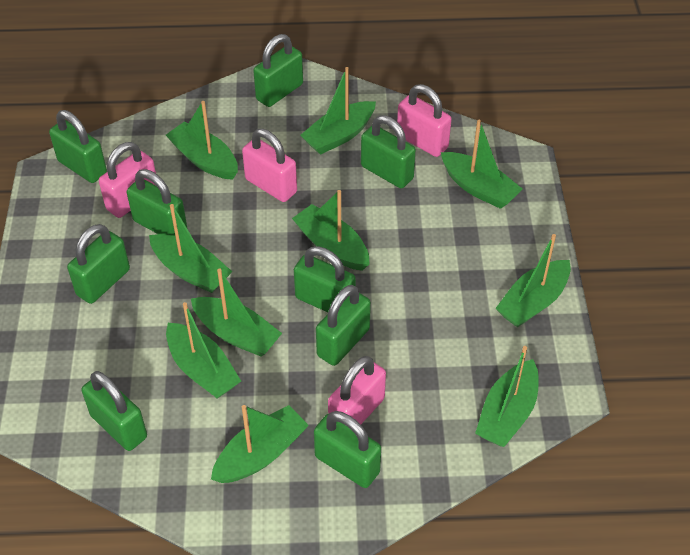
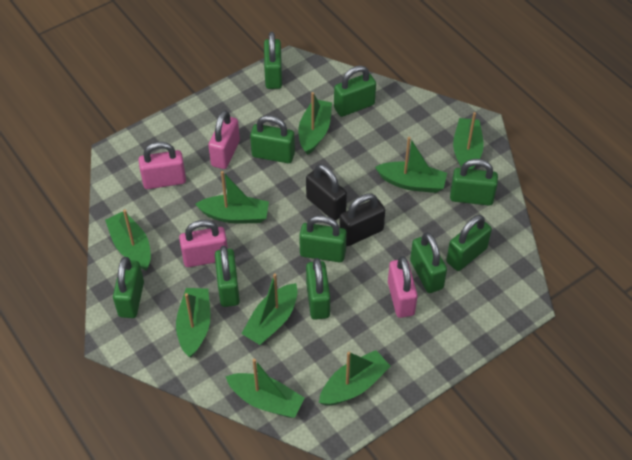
black padlock: none = 0 -> [306,164,347,221] [339,193,385,246] = 2
green boat: [149,204,233,293] [166,101,238,180] [166,302,241,399] [191,268,282,357] [211,405,309,483] [292,190,370,271] [300,67,376,155] [441,120,523,209] [475,346,539,447] [495,234,571,327] = 10 -> [105,210,151,270] [176,288,211,357] [195,171,269,224] [225,359,305,418] [241,274,298,345] [299,92,332,155] [319,350,391,405] [375,137,447,193] [453,112,484,169] = 9
green padlock: [49,110,107,183] [67,224,130,304] [81,371,147,451] [127,169,187,236] [253,34,303,107] [294,246,356,312] [314,411,381,488] [316,285,371,366] [361,115,416,188] = 9 -> [113,257,144,318] [215,246,240,307] [250,115,295,163] [264,32,282,89] [299,215,347,262] [306,258,330,320] [334,65,376,117] [410,232,447,293] [446,215,492,271] [450,159,498,205] = 10

